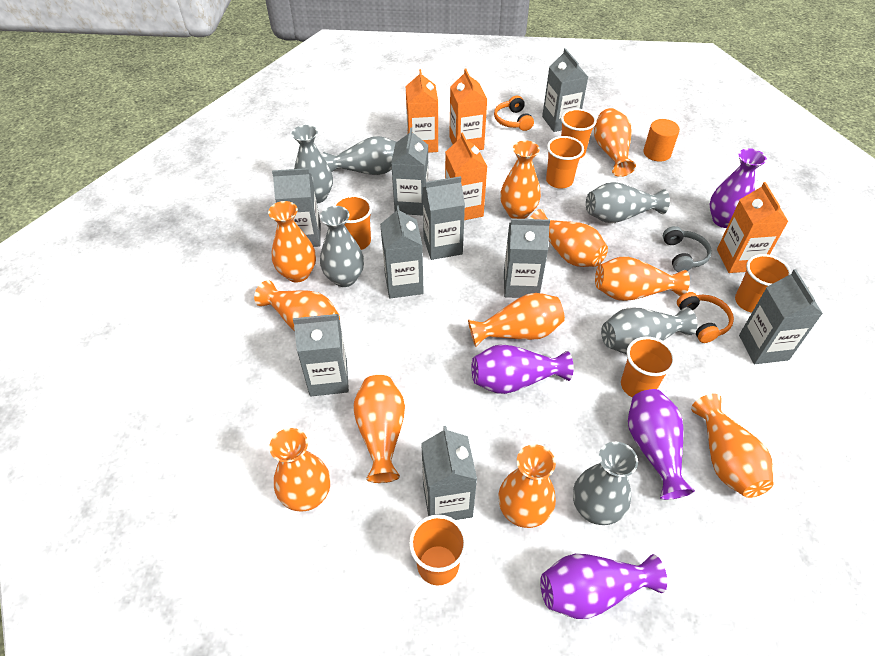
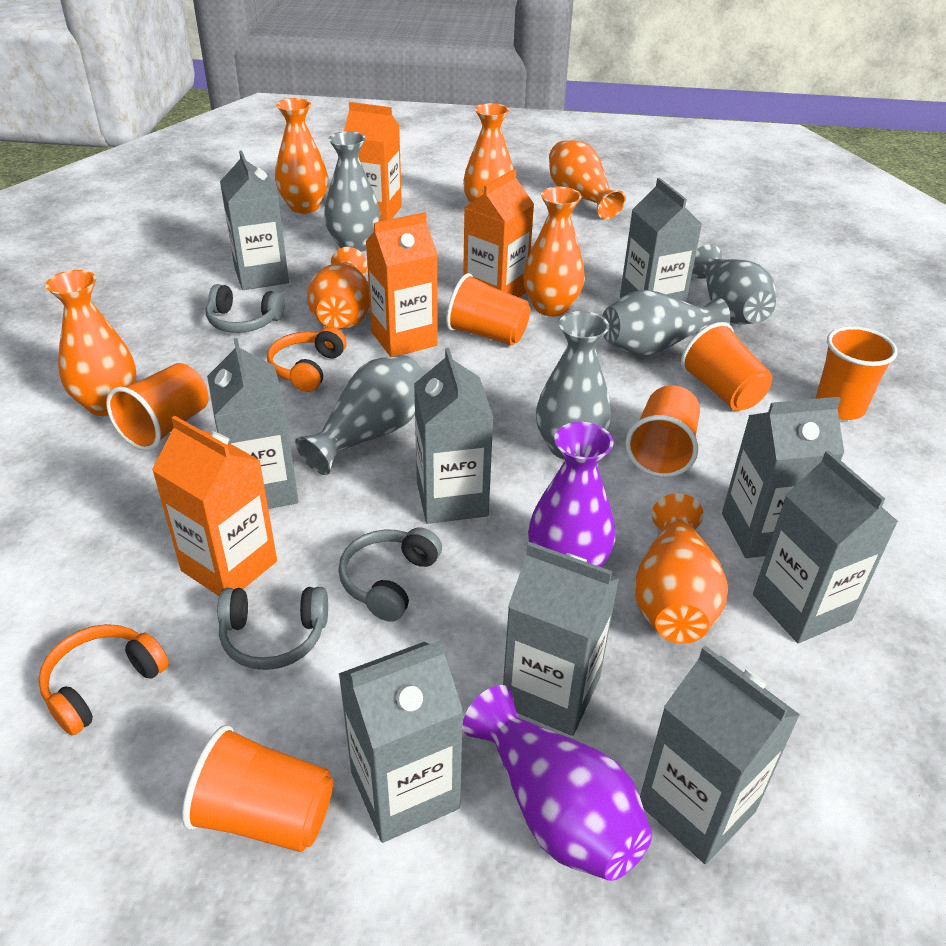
grey headphones: [663,226,712,272] = 1 -> [206,284,285,333] [217,587,328,670] [338,527,442,622] = 3
grey vase: [292,125,333,204] [320,206,364,287] [323,136,396,175] [573,442,638,525] [586,182,670,223] [601,307,697,354] = 6 -> [295,355,425,475] [324,131,381,252] [536,311,611,460] [602,290,730,356] [692,244,776,324] = 5
orange cylinder: [643,119,680,162] = 1 -> none = 0
orange vase: [254,280,340,331] [268,201,316,282] [269,428,330,512] [353,375,405,483] [468,293,565,347] [499,444,556,528] [500,140,541,219] [530,209,608,267] [594,108,636,177] [595,256,690,301] [691,394,774,498] = 11 -> [45,270,136,416] [275,98,328,213] [307,247,370,330] [463,103,514,203] [523,187,585,317] [549,140,626,219] [634,493,728,644] = 7
purple vase: [472,344,574,394] [540,554,667,619] [628,389,695,500] [709,148,767,228] = 4 -> [462,685,652,881] [528,422,615,567] = 2

